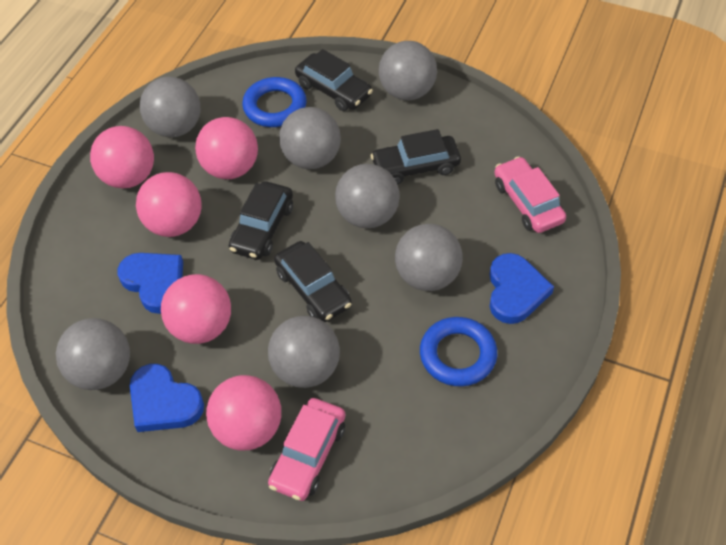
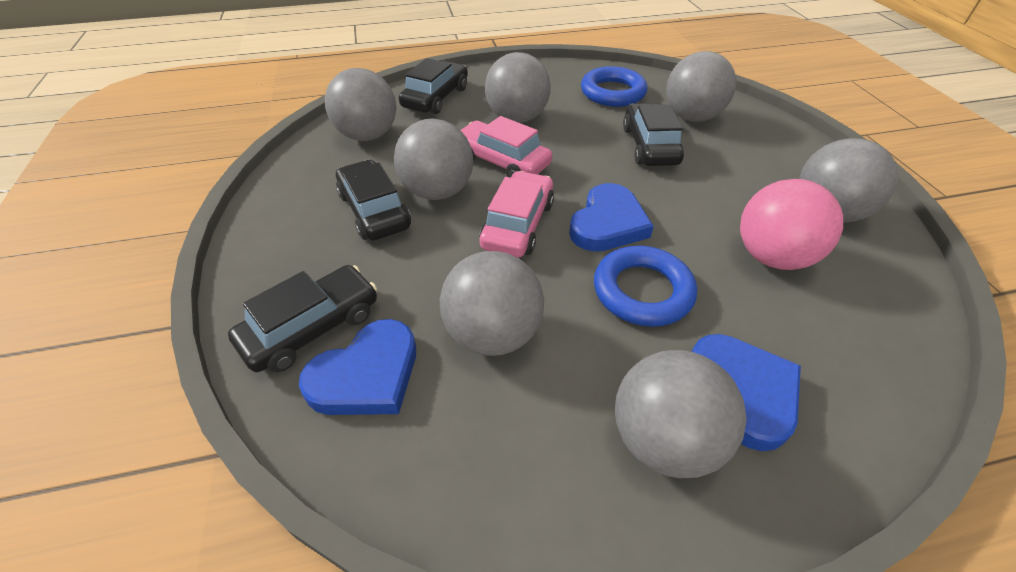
pink ball: [90,126,154,188] [136,172,202,237] [161,274,231,344] [195,117,258,179] [206,375,281,451] = 5 -> [740,179,843,270] = 1

